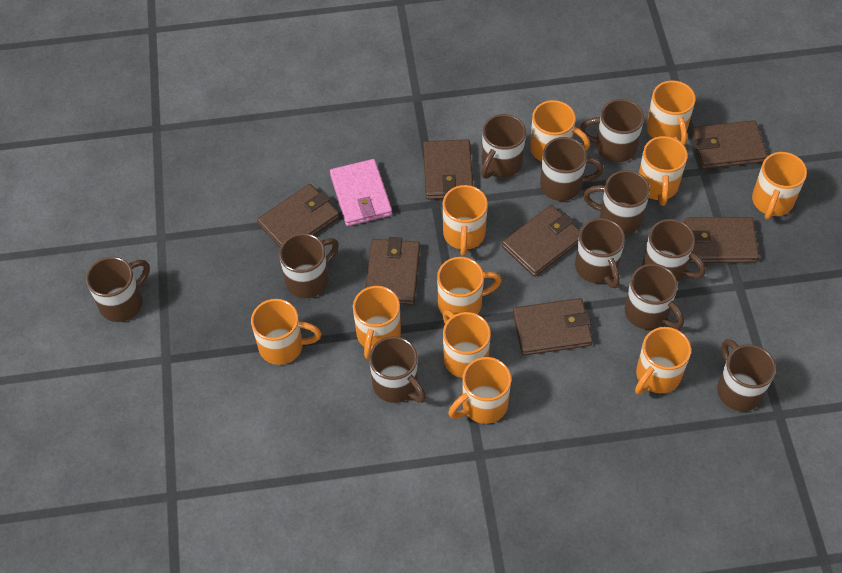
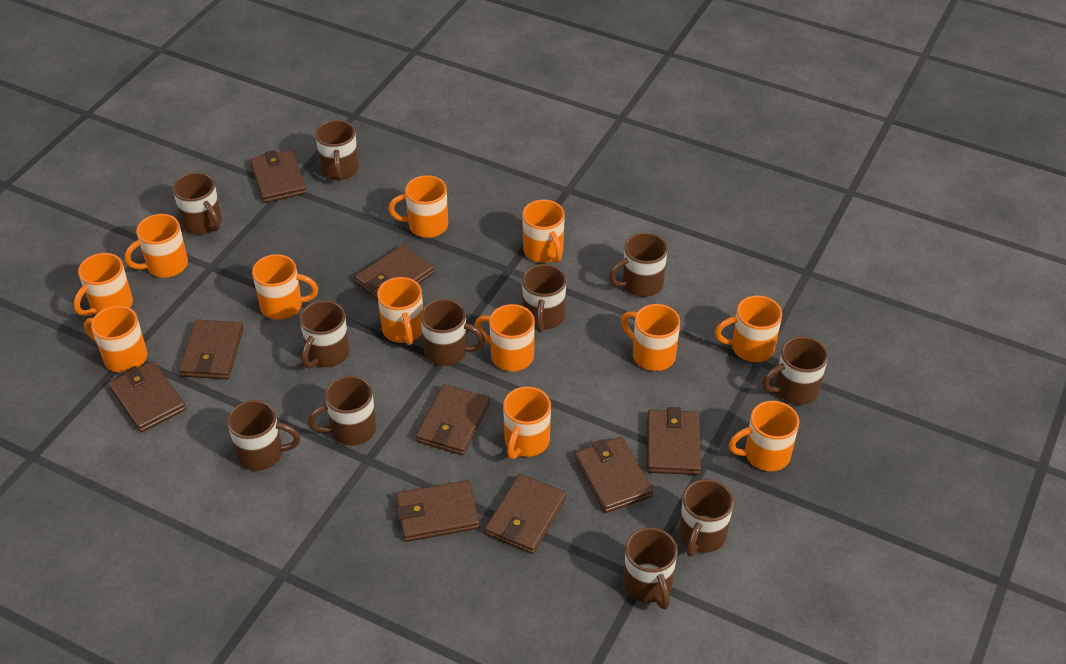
brown wallet: [257,184,339,247] [365,237,420,305] [423,139,473,200] [502,205,580,277] [513,298,593,356] [684,217,759,263] [691,120,767,169] = 7 -> [109,361,186,432] [179,320,244,379] [250,150,306,203] [355,244,434,300] [396,480,480,542] [416,384,490,455] [485,474,566,554] [575,437,653,513] [647,407,701,475] = 9
orange mug: [251,299,321,365] [353,286,401,360] [437,257,502,319] [442,309,491,378] [443,185,488,256] [448,357,511,424] [530,100,590,162] [635,327,691,395] [639,136,688,206] [646,80,696,146] [752,152,807,220] = 11 -> [74,253,133,316] [84,306,147,373] [125,214,188,278] [252,254,318,320] [377,277,423,345] [388,175,448,238] [475,304,535,371] [503,386,551,459] [522,200,565,263] [621,304,680,371] [715,295,782,362] [729,401,799,471] = 12
pink wallet: [330,159,392,226] = 1 -> none = 0

